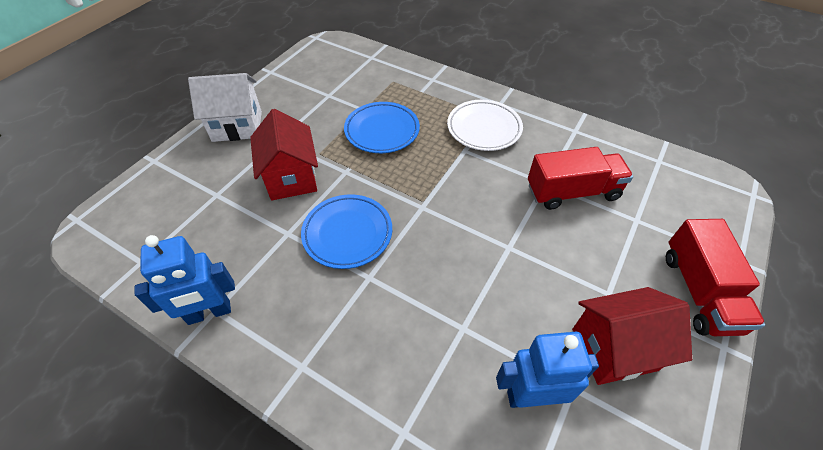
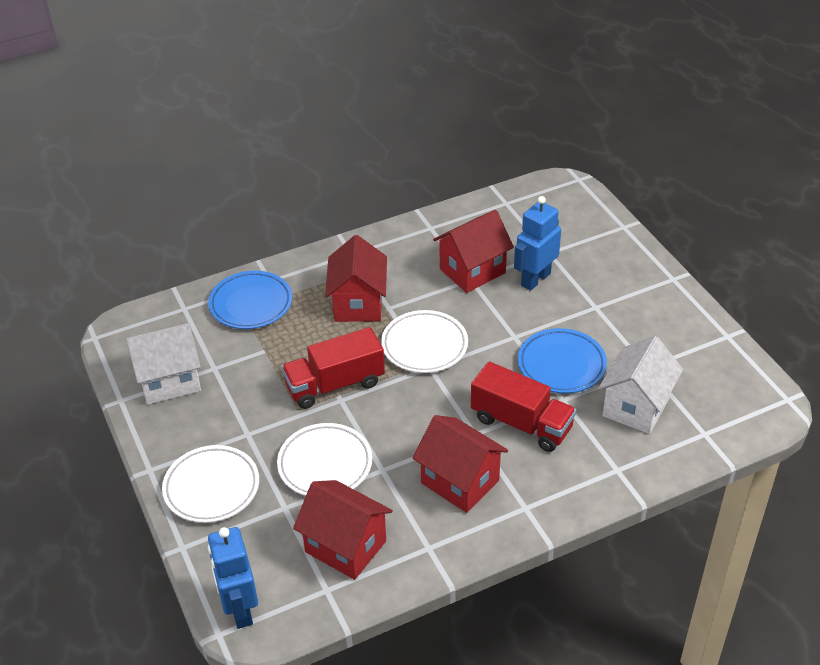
red house: [250,109,318,200] [572,287,692,385] = 2 -> [293,480,393,580] [325,235,387,322] [413,415,508,513] [433,210,514,293] = 4
white house: [188,73,262,142] = 1 -> [126,323,201,405] [598,336,683,434] = 2
white plate: [447,100,523,151] = 1 -> [162,445,259,523] [277,423,372,496] [381,310,468,373] = 3

